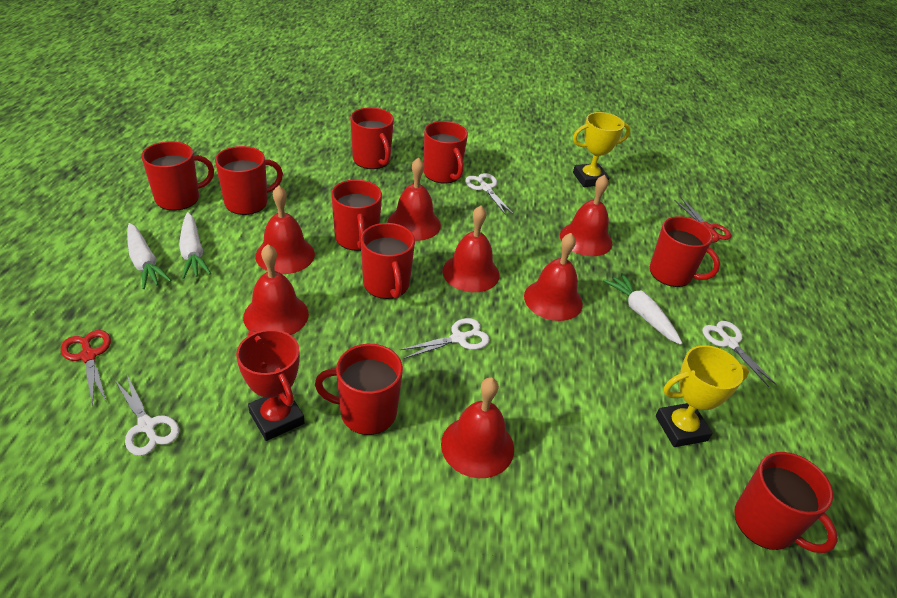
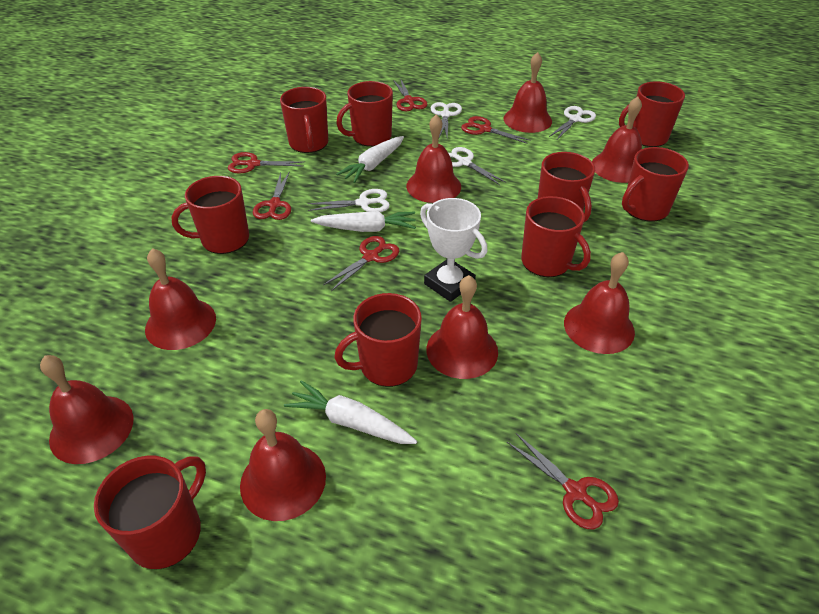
red bell: [243,244,309,335] [255,185,315,274] [387,157,441,241] [441,377,514,478] [442,205,499,292] [524,233,583,321] [560,175,613,256] = 7 -> [40,355,134,464] [145,248,216,350] [240,409,326,521] [406,115,461,203] [426,275,498,379] [503,52,552,133] [564,252,635,354] [592,97,642,183] = 8
red scissors: [61,330,111,405] [675,198,731,243] = 2 -> [228,152,305,173] [253,171,291,220] [323,236,399,291] [393,78,428,111] [461,116,531,144] [507,433,619,529] = 6
red trophy: [236,329,304,441] = 1 -> none = 0
white trophy: none = 0 -> [420,198,487,302] = 1
yellow trophy: [573,112,630,187] [656,345,749,447] = 2 -> none = 0

